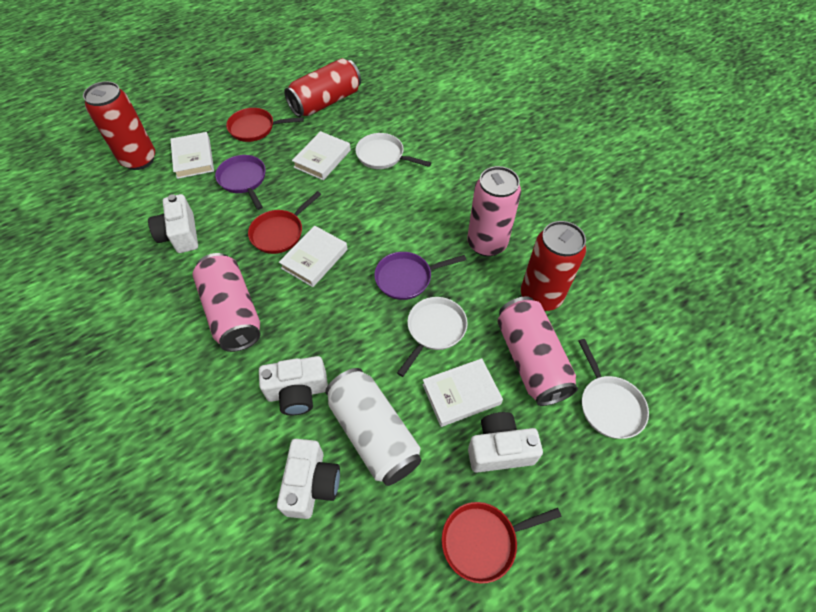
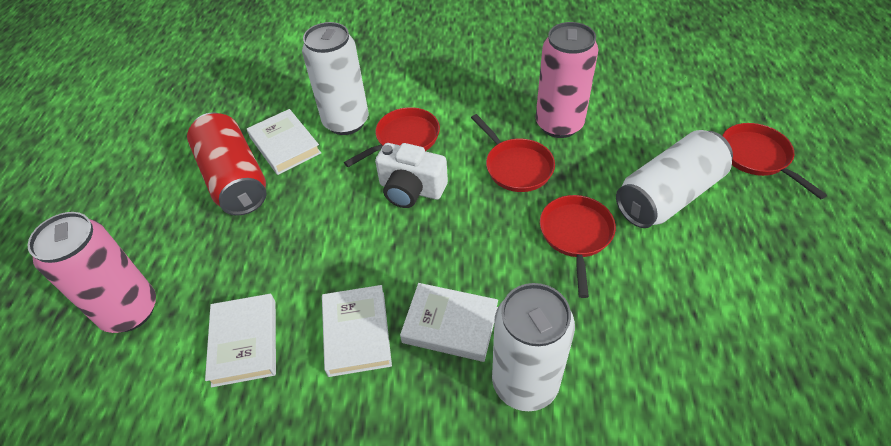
pink can: [192,253,260,352] [467,166,521,257] [497,296,578,406] = 3 -> [28,212,156,333] [536,22,599,138] = 2
purple pan: [215,155,266,210] [374,252,466,300] = 2 -> none = 0
red can: [83,81,155,170] [284,58,361,117] [521,221,586,311] = 3 -> [187,113,267,216] = 1
red pan: [226,108,304,142] [248,191,322,254] [442,502,561,584] = 3 -> [344,107,440,167] [471,114,555,192] [540,195,616,298] [722,123,827,199] = 4
white camera: [148,194,198,253] [259,356,328,415] [277,439,340,519] [468,412,543,473] = 4 -> [375,143,448,208] = 1
white can: [325,368,421,486] = 1 -> [302,22,368,135] [492,283,575,411] [616,130,733,228] = 3
white pan: [355,133,431,169] [397,297,468,377] [578,339,649,439] = 3 -> none = 0

